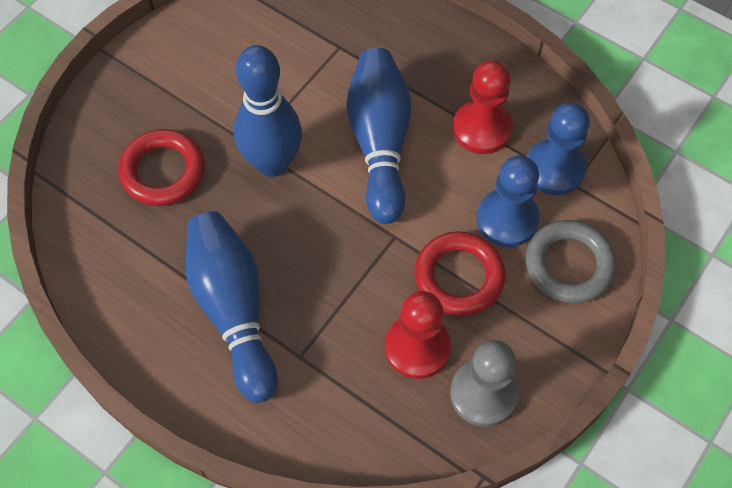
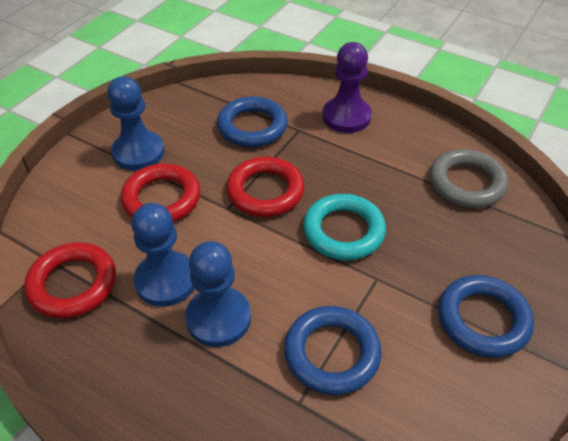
blue bowling pin: [185,211,278,403] [234,45,302,177] [347,48,411,224] = 3 -> none = 0
blue pawn: [476,156,540,247] [527,103,590,195] = 2 -> [107,76,164,171] [132,203,195,307] [185,241,251,347] = 3
blue ring: none = 0 -> [217,96,288,147] [284,306,382,395] [438,275,534,358] = 3
grey pawn: [450,340,518,427] = 1 -> none = 0
purple pawn: none = 0 -> [323,42,372,133] = 1
red pawn: [385,291,451,379] [453,61,513,154] = 2 -> none = 0
red ring: [118,129,205,206] [414,231,505,316] = 2 -> [24,242,116,318] [121,164,200,222] [226,157,304,217] = 3
turquoise ring: none = 0 -> [303,194,386,260] = 1

